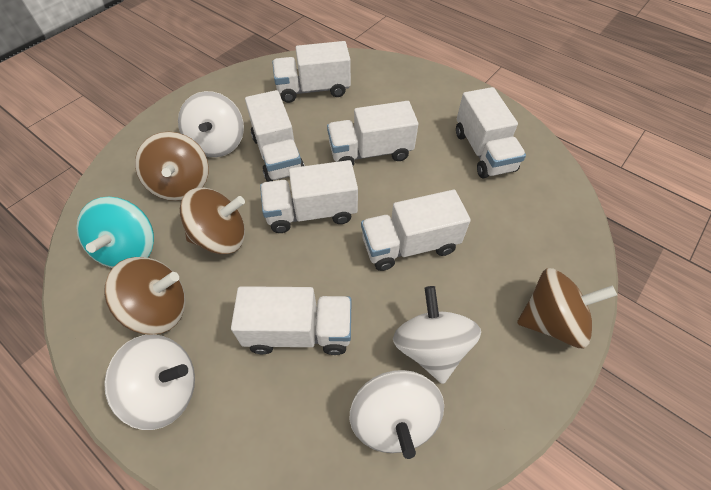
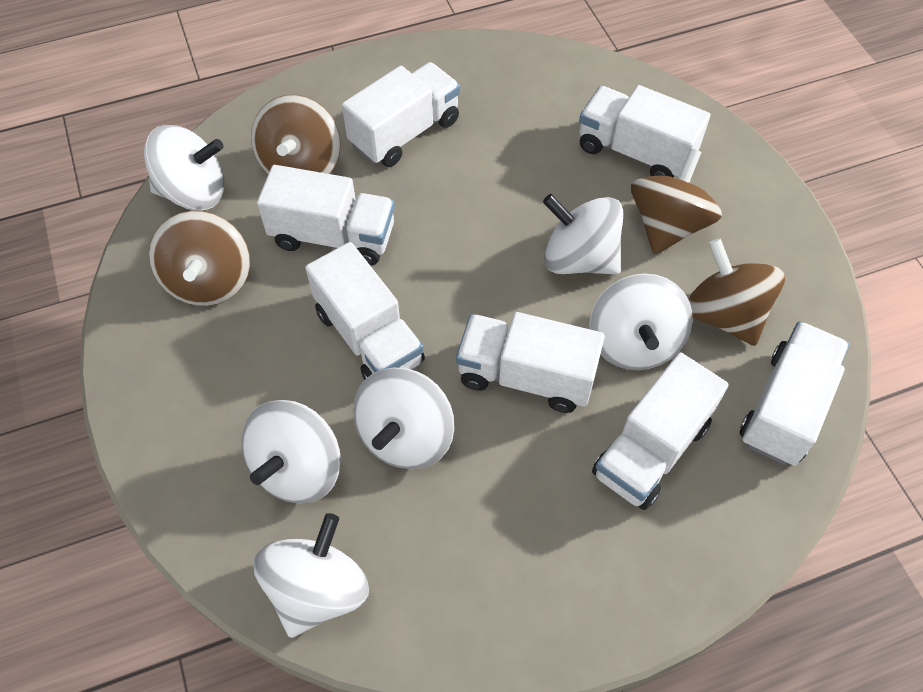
turquoise spinning top: [77,197,154,268] = 1 -> none = 0
white spinning top: [104,334,195,430] [178,91,244,157] [350,370,444,459] [393,286,481,384] = 4 -> [144,125,224,211] [241,400,341,503] [253,513,369,638] [353,368,454,469] [543,194,623,275] [589,274,693,370] = 6

